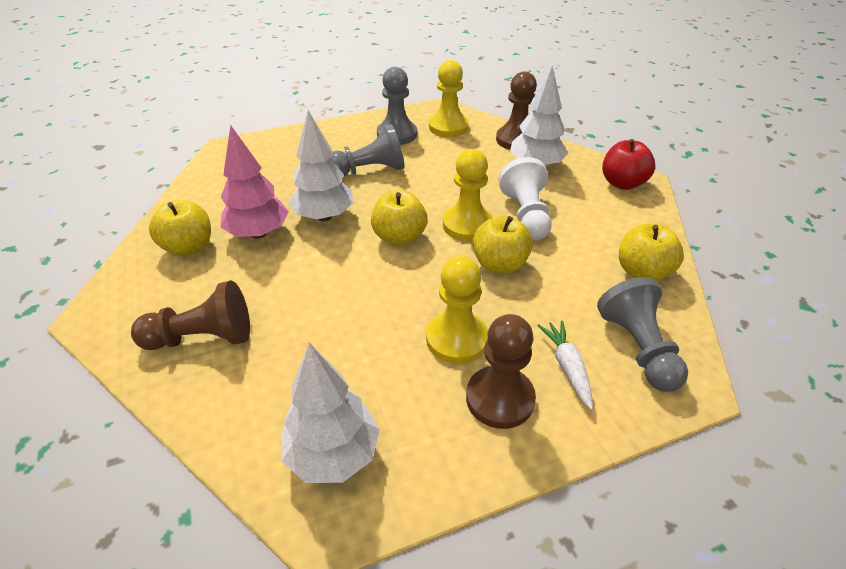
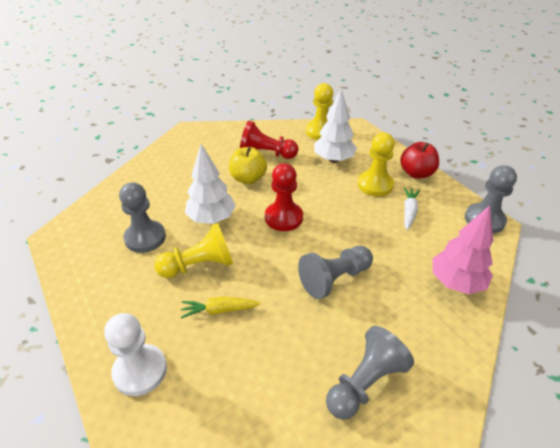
brown pawn: [131,280,250,350] [466,314,536,429] [496,71,537,150] = 3 -> none = 0
grey pawn: [330,124,405,176] [377,67,417,145] [597,277,688,392] = 3 -> [119,183,166,253] [298,246,373,299] [326,326,414,420] [465,165,517,233] = 4
red pawn: none = 0 -> [240,121,298,159] [265,163,303,231] = 2
white tree: [281,343,380,483] [288,110,354,221] [510,66,568,165] = 3 -> [185,144,236,224] [314,89,357,163] = 2
yellow apple: [149,200,211,256] [371,190,427,246] [473,215,533,274] [619,223,684,281] = 4 -> [229,147,267,184] = 1
yellow carrot: none = 0 -> [181,297,261,318] = 1

